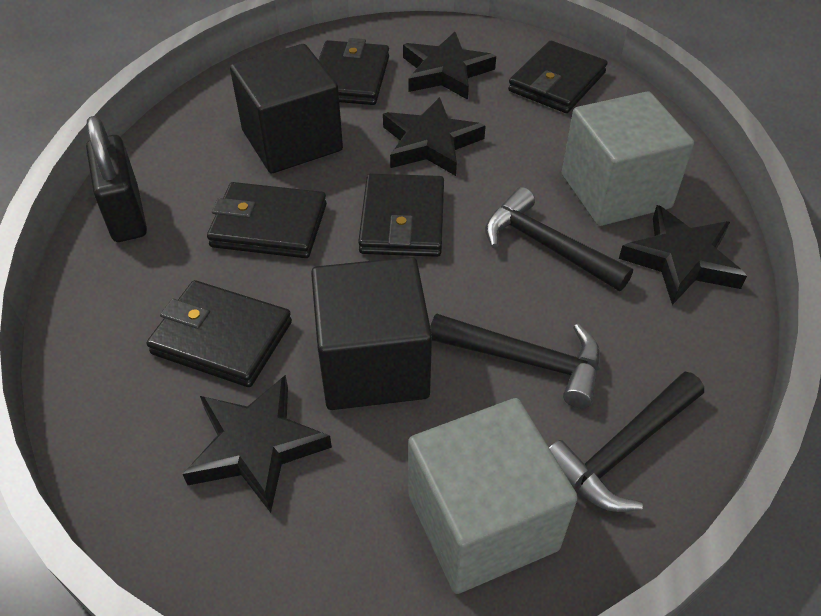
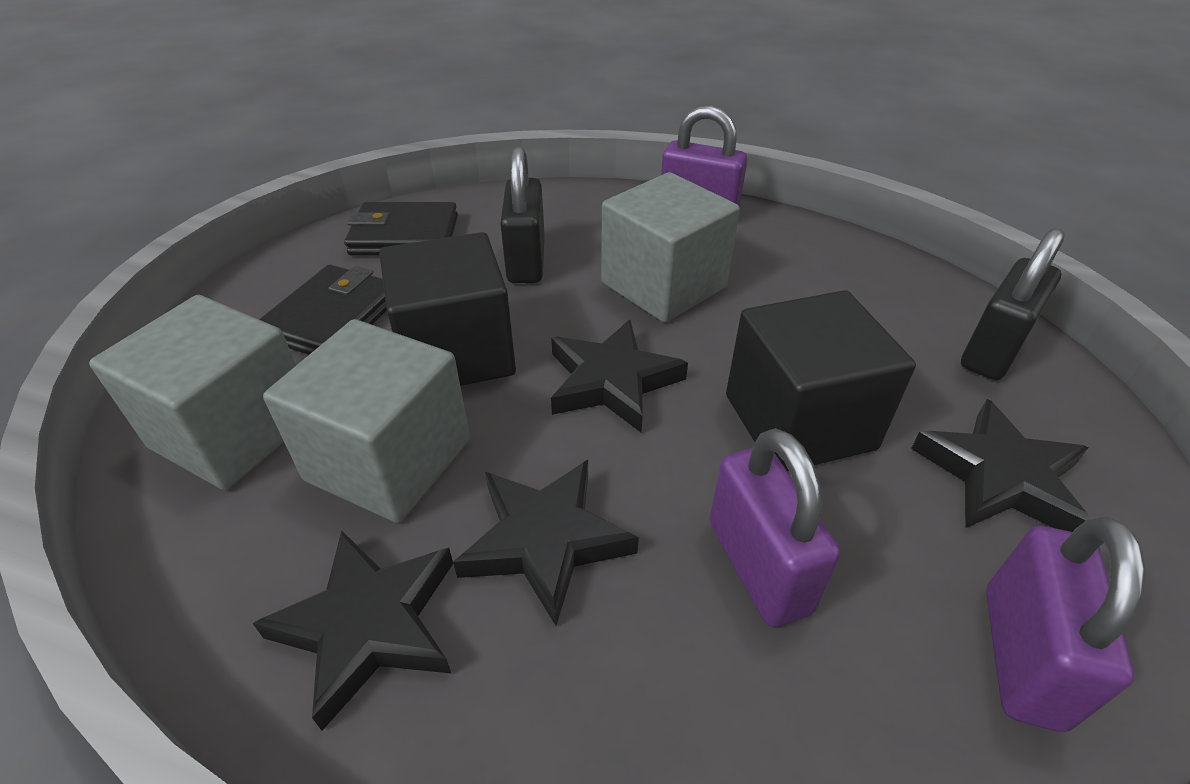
black hammer: [430,314,600,408] [485,187,633,291] [549,372,704,512] = 3 -> none = 0
black padlock: [86,116,147,242] = 1 -> [500,147,545,283] [961,228,1065,380] = 2
black wallet: [147,280,292,387] [207,182,327,258] [318,38,389,105] [358,174,444,257] [508,40,608,113] = 5 -> [259,265,387,355] [344,202,458,255] = 2
grey cube: [408,398,578,594] [562,91,694,226] = 2 -> [89,295,296,490] [263,319,470,523] [601,172,740,323] = 3
purple padlock: none = 0 -> [661,105,747,207] [710,428,841,627] [986,516,1146,732] = 3

